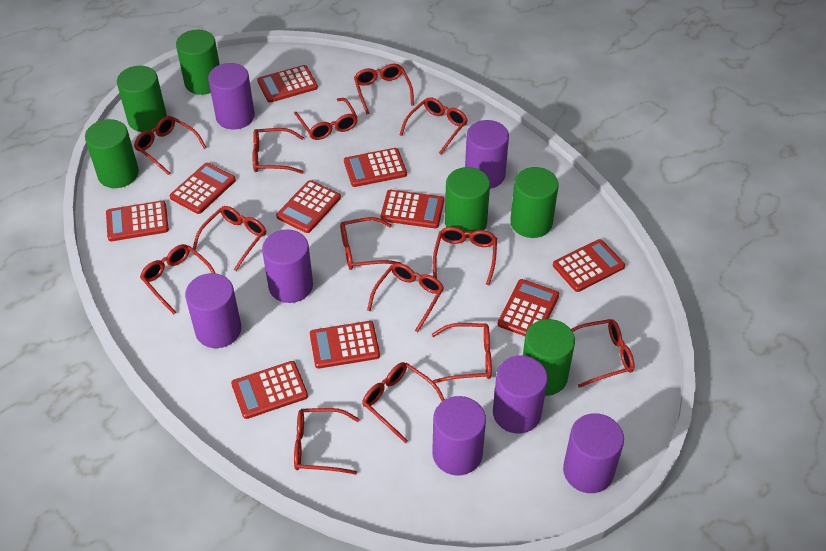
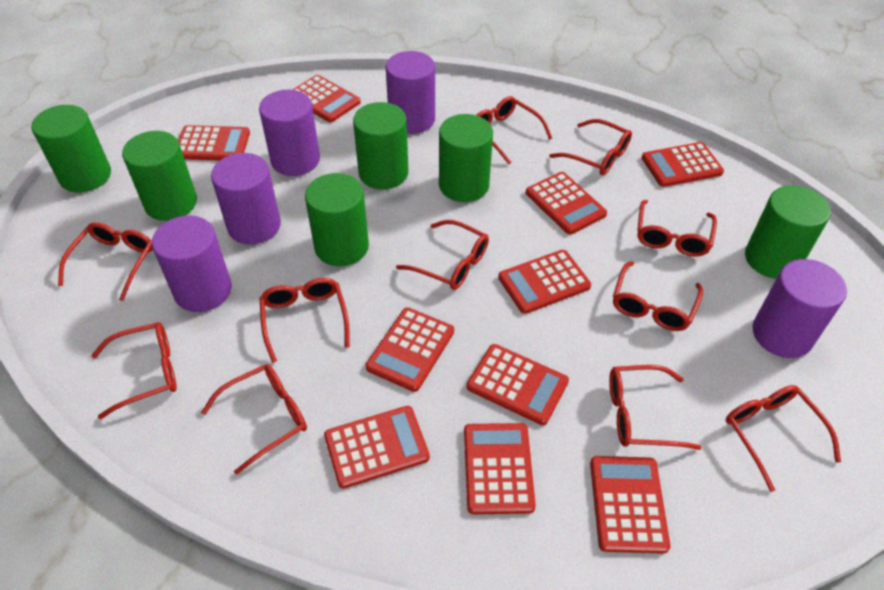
purple cylinder: [185,273,241,348] [208,63,255,129] [262,230,313,303] [432,396,486,475] [465,120,509,189] [493,356,548,433] [563,413,624,493] = 7 -> [152,216,232,312] [211,153,281,245] [259,90,320,176] [386,51,435,134] [753,259,847,358] = 5
red glasses: [134,116,207,175] [140,244,215,314] [193,206,266,271] [252,128,304,174] [294,98,358,140] [294,408,360,475] [340,217,402,270] [354,64,414,114] [362,362,445,443] [367,263,444,332] [400,97,468,154] [432,323,492,383] [433,227,497,285] [571,319,635,388] = 14 -> [58,222,153,301] [91,322,177,419] [201,364,307,475] [259,278,350,363] [396,220,489,290] [477,96,552,164] [549,119,632,175] [609,365,702,450] [613,261,703,331] [637,200,717,257] [726,385,841,492] = 11

